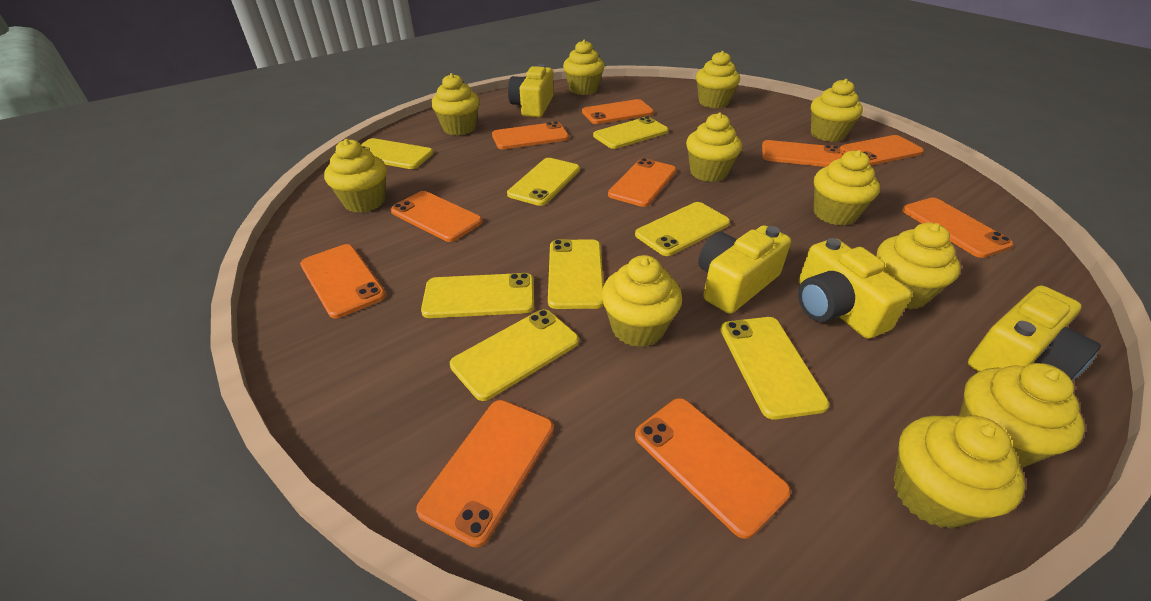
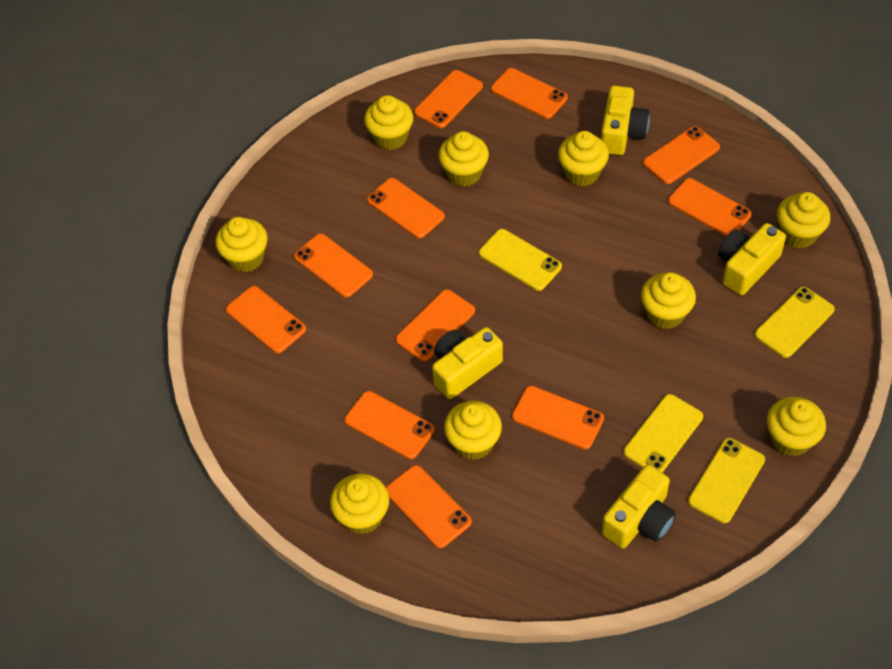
orange phone: [300,244,386,318] [391,191,482,242] [416,400,554,548] [492,121,569,149] [582,99,654,124] [608,158,677,207] [635,398,791,539] [762,140,843,167] [840,135,924,165] [902,198,1013,258] = 10 -> [226,286,306,353] [294,233,373,298] [344,391,435,459] [367,178,445,238] [386,465,472,548] [395,289,475,361] [414,70,483,128] [491,68,568,119] [512,386,604,449] [643,126,720,184] [668,178,751,236] = 11
yellow cupcake: [324,139,387,213] [431,73,480,135] [563,40,605,95] [601,255,682,347] [686,113,742,182] [696,51,740,108] [811,79,863,142] [814,150,880,226] [877,222,961,309] [894,415,1025,529] [959,363,1085,468] = 11 -> [215,217,268,272] [330,474,389,534] [364,95,413,150] [438,131,489,187] [444,401,502,460] [558,131,609,186] [641,272,696,329] [767,397,826,457] [777,192,830,248] = 9
yellow phone: [361,138,433,169] [421,273,534,318] [450,309,579,401] [507,158,580,206] [548,239,604,309] [593,116,669,149] [635,202,730,256] [720,317,829,420] = 8 -> [479,229,562,291] [623,394,703,473] [688,438,765,523] [755,287,835,358] = 4

